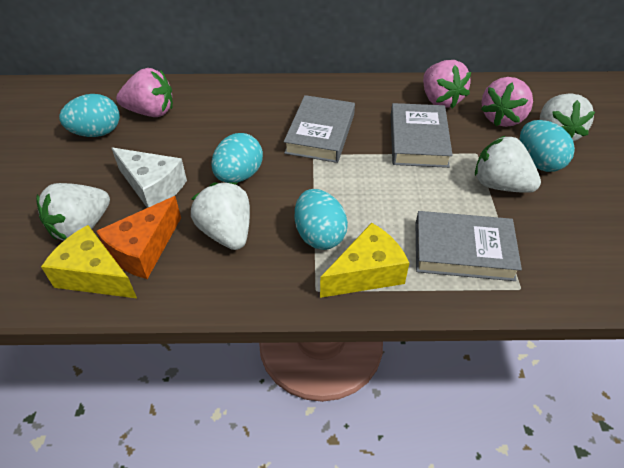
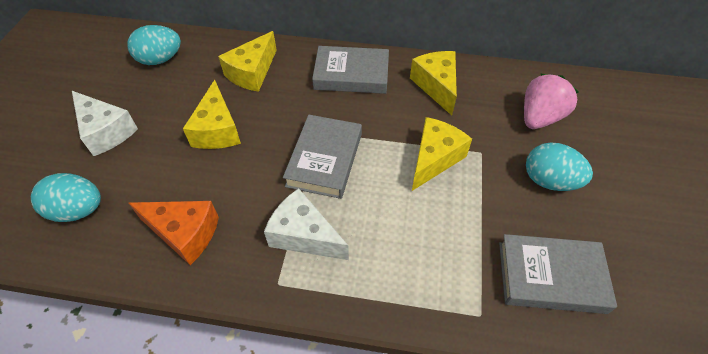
pink strawberry: [116,68,173,117] [423,60,471,108] [481,77,533,127] = 3 -> [524,73,579,129] = 1
turquoise egg: [59,94,120,137] [211,133,263,183] [295,189,348,250] [520,120,575,172] = 4 -> [31,173,101,222] [128,25,181,65] [526,142,593,191] = 3
white cheese: [112,147,187,208] = 1 -> [72,91,138,156] [264,188,349,260] = 2
white strawberry: [36,183,110,240] [191,182,250,250] [475,136,541,193] [540,93,595,141] = 4 -> none = 0
yellow cheese: [41,225,137,298] [320,223,409,298] = 2 -> [183,80,241,149] [218,31,277,92] [410,51,457,115] [412,117,472,191] = 4

